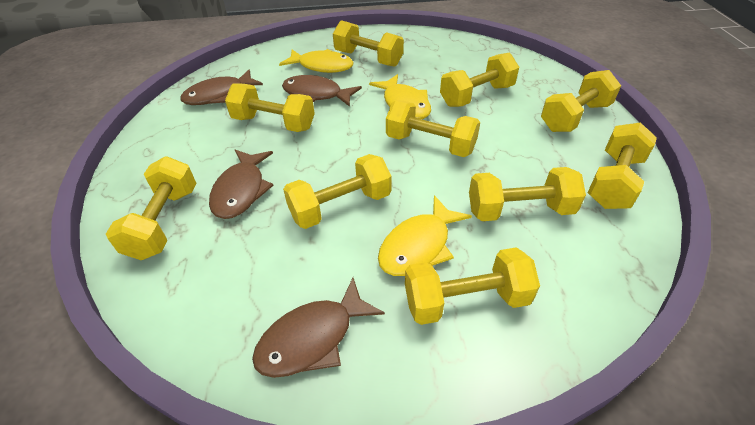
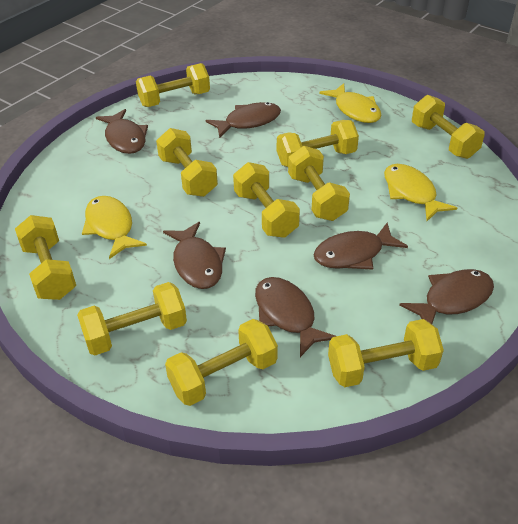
brown fish: [180,70,263,105] [209,149,274,219] [252,278,385,378] [282,75,362,107] = 4 -> [96,109,148,154] [163,222,226,289] [206,102,281,138] [255,277,336,357] [314,223,408,270] [399,269,494,324] = 6

